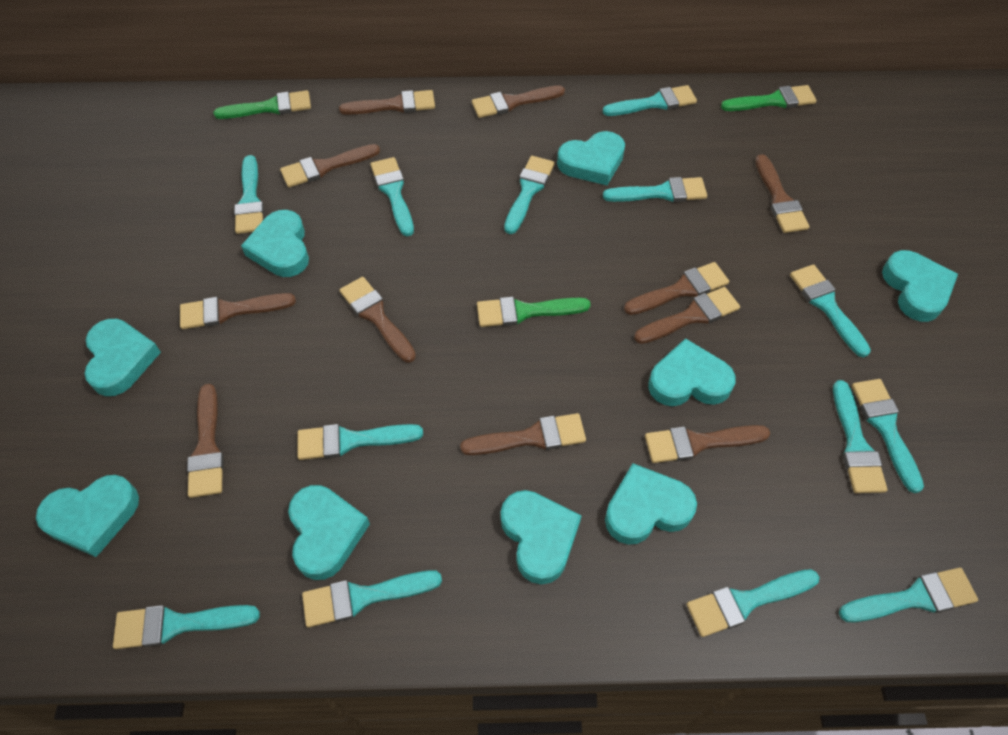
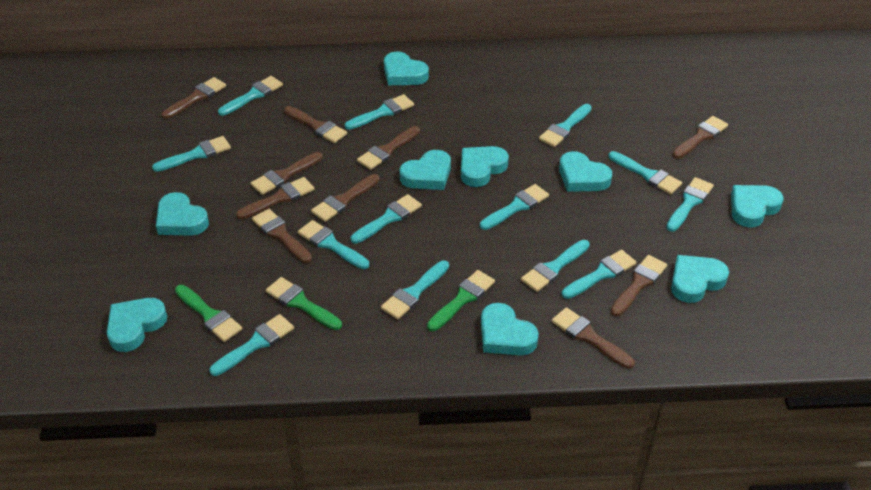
brown brush: [180,293,296,329] [187,384,224,498] [280,144,380,187] [339,90,435,115] [340,277,416,362] [460,413,586,455] [472,85,565,118] [624,262,729,315] [634,287,740,344] [645,425,770,463] [755,154,809,233] = 11 -> [162,77,226,119] [236,177,314,219] [250,152,323,195] [252,209,312,263] [284,106,347,143] [311,174,380,222] [357,126,420,170] [552,307,635,369] [611,255,667,316] [672,116,728,158] = 10

